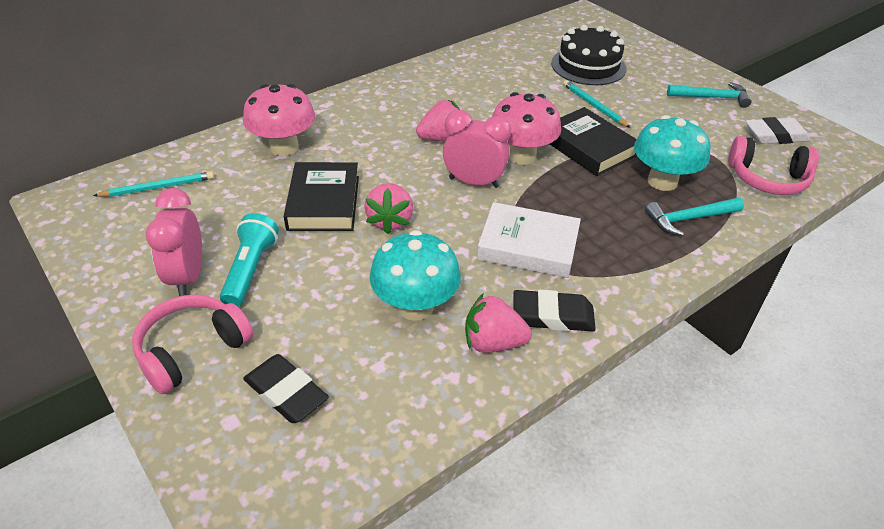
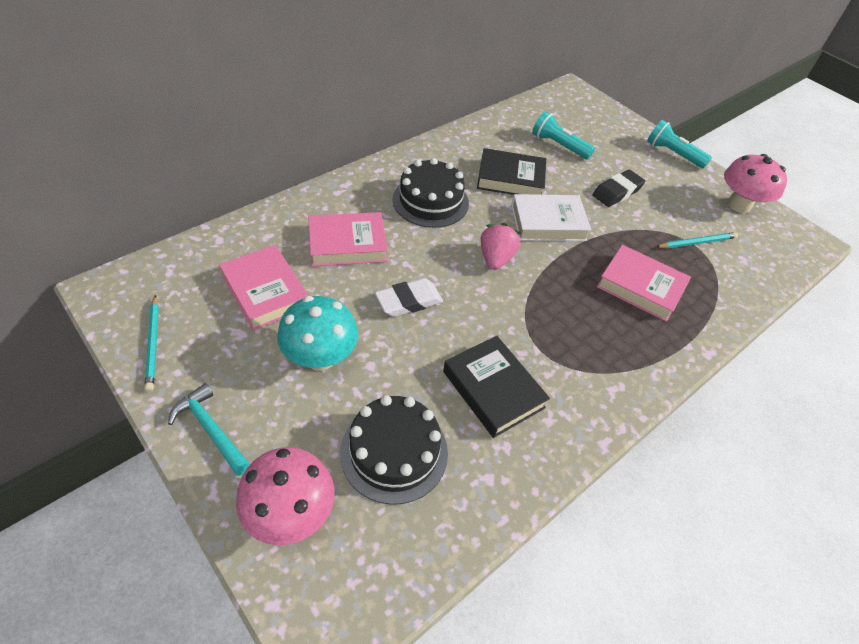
black cake: [551,25,627,85] = 1 -> [340,395,448,505] [392,158,469,228] = 2
black eraser: [243,354,329,423] [513,289,596,331] = 2 -> [593,170,645,207] = 1
pink book: none = 0 -> [219,245,309,330] [308,212,388,266] [597,245,691,322] = 3
pink clock: [145,188,202,296] [443,110,511,188] = 2 -> none = 0
pink headphones: [132,294,253,394] [728,136,819,195] = 2 -> none = 0
pink strawberry: [365,183,413,234] [416,100,460,142] [465,293,532,353] = 3 -> [481,223,521,270] = 1
turquoise flashlight: [220,213,279,307] = 1 -> [532,112,595,159] [647,120,712,169] = 2
turquoise hammer: [645,198,744,236] [667,82,752,108] = 2 -> [168,383,250,476] = 1
turquoise mushroom: [369,230,461,321] [634,115,711,191] = 2 -> [277,296,358,371] = 1

